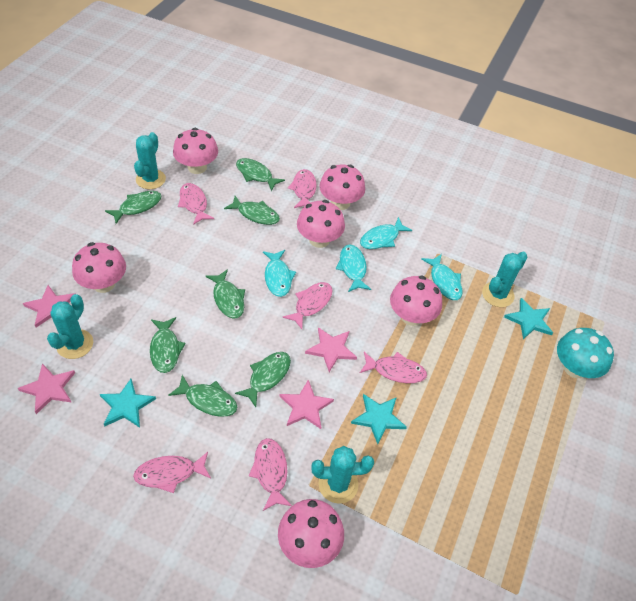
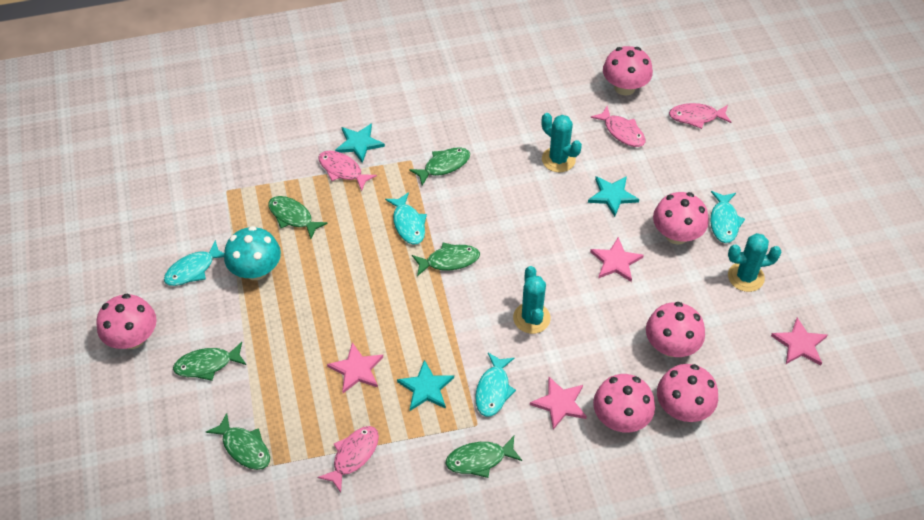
green fish: [105,191,162,224] [150,317,186,373] [168,375,237,417] [205,269,245,318] [224,196,280,225] [235,352,291,407] [236,158,285,192] = 7 -> [173,342,247,381] [206,413,270,470] [268,196,328,239] [409,147,470,186] [412,243,480,276] [446,436,522,478] = 6
pink fish: [133,452,211,493] [178,183,214,225] [249,438,292,511] [283,282,333,329] [288,169,317,208] [360,352,427,383] = 6 -> [318,151,377,191] [318,426,379,493] [591,106,645,147] [669,103,731,129] = 4
turquoise cactus: [47,294,93,359] [134,132,166,189] [312,446,374,504] [482,252,528,307] = 4 -> [513,266,551,334] [541,113,582,172] [728,233,781,292] = 3

